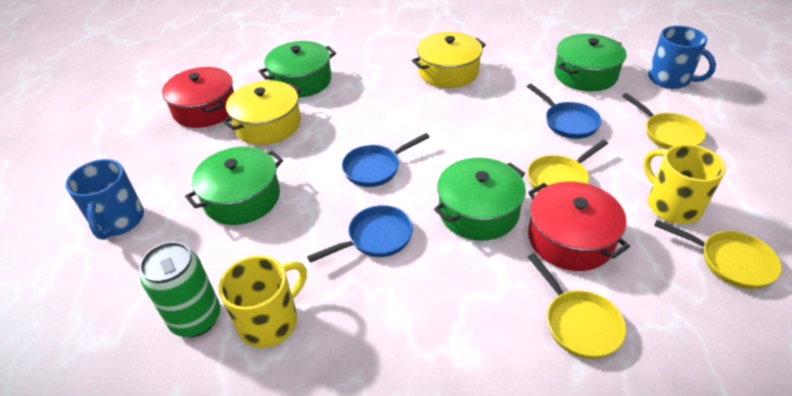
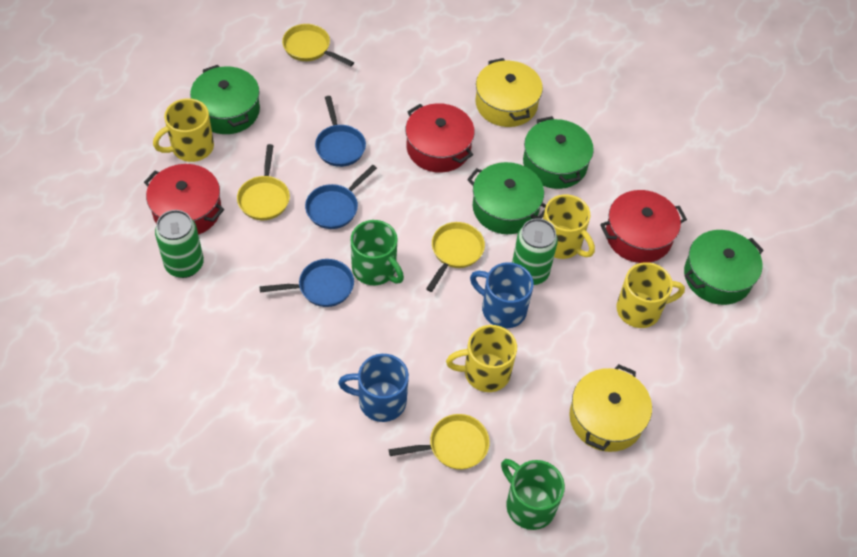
green can: [139,242,220,337] = 1 -> [155,210,204,278] [512,218,558,285] = 2
green mug: none = 0 -> [351,220,404,285] [501,459,565,530] = 2
red pot: [162,67,234,128] [528,181,630,271] = 2 -> [144,164,224,235] [406,103,475,173] [600,190,687,263] = 3
yellow mug: [219,255,307,348] [644,144,726,224] = 2 -> [153,98,214,162] [446,325,517,392] [543,194,595,259] [616,262,685,328] = 4

